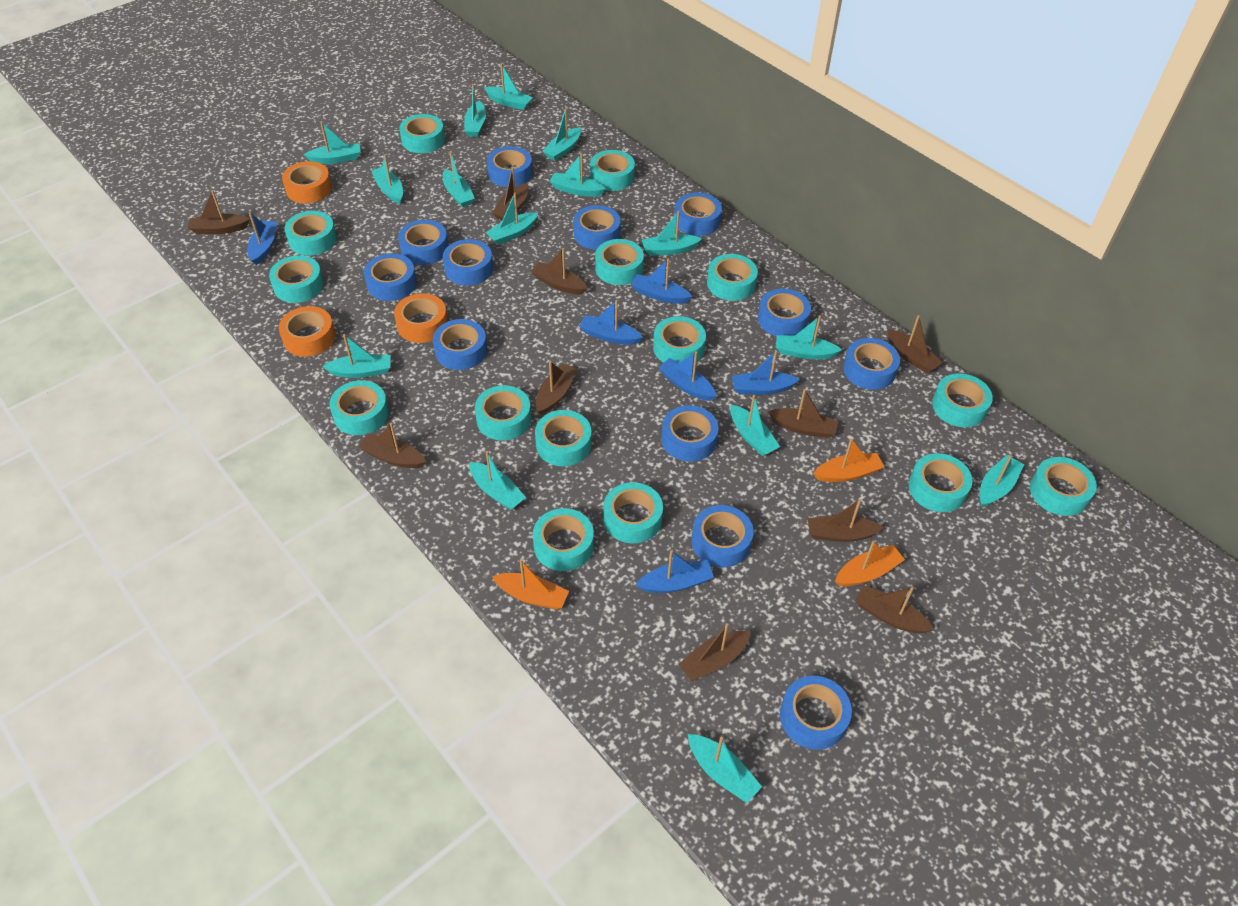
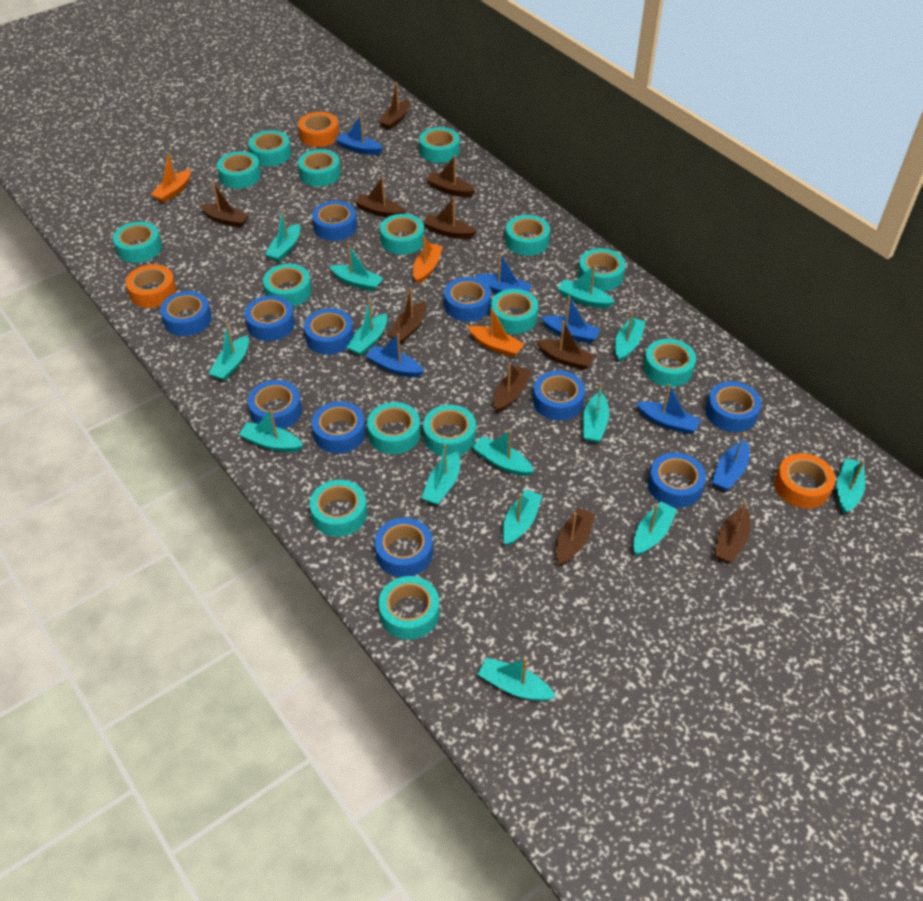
blue tape: [364,254,417,301] [398,220,449,265] [433,319,487,370] [443,239,493,286] [487,146,533,187] [573,205,621,250] [661,405,718,462] [675,193,722,236] [691,505,753,568] [758,289,811,336] [780,676,852,750] [843,338,900,390] = 12 -> [160,291,212,336] [245,295,295,341] [248,380,302,429] [304,308,354,355] [312,201,357,241] [312,401,366,453] [375,518,433,577] [444,277,491,322] [533,370,585,421] [648,452,706,508] [706,381,762,432] = 11
turquoise boat: [304,121,361,164] [322,334,391,378] [371,155,403,204] [443,152,475,207] [464,84,486,137] [469,451,526,510] [484,63,533,110] [485,193,538,245] [542,108,581,161] [549,153,606,197] [642,211,702,256] [688,734,762,803] [730,395,780,456] [776,316,842,360] [979,455,1024,507] = 15 -> [208,324,249,381] [239,409,303,452] [265,209,301,262] [330,244,383,291] [347,300,387,356] [422,445,460,505] [473,430,534,476] [478,658,556,701] [502,489,542,546] [557,265,615,308] [583,383,609,443] [615,312,646,362] [633,501,677,556] [837,458,865,514] = 14

